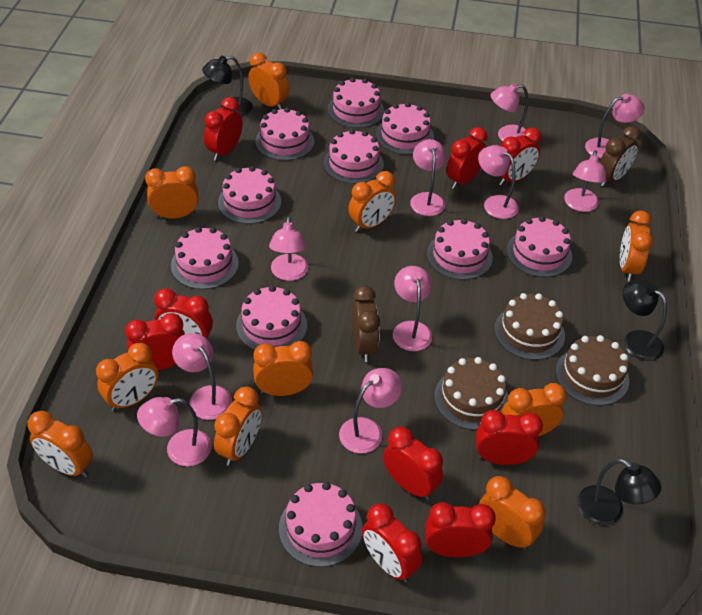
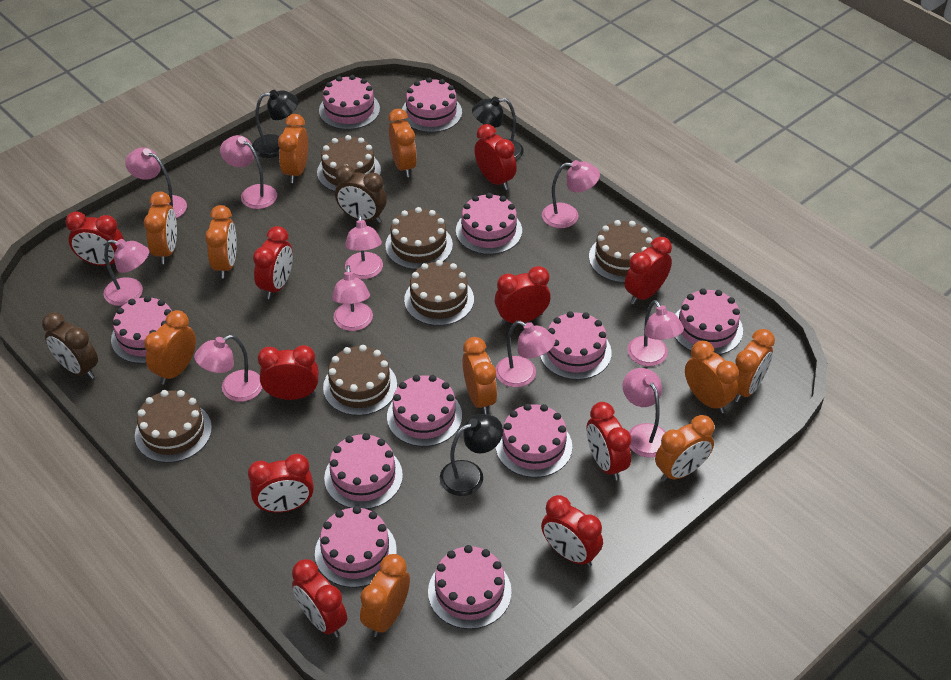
brown cake: [434,357,509,430] [494,293,565,360] [556,335,629,406] = 3 -> [135,390,212,463] [317,135,381,192] [323,345,397,416] [385,207,453,270] [404,260,474,326] [589,220,653,283] = 6
pink cake: [171,227,239,289] [218,166,281,224] [236,285,307,350] [255,107,314,161] [279,482,362,567] [324,129,384,184] [328,77,384,128] [376,102,434,155] [427,218,493,280] [507,216,572,277] = 10 -> [111,296,172,364] [315,506,397,588] [319,75,380,130] [324,433,403,509] [387,375,462,447] [402,77,462,133] [428,545,512,629] [456,193,522,254] [496,403,572,478] [540,311,612,380] [675,288,743,355] = 11
red clock: [125,313,185,370] [154,288,213,339] [204,97,243,161] [362,503,422,582] [383,427,443,500] [425,502,496,557] [447,127,488,189] [476,410,543,465] [499,128,541,186] = 9 -> [65,211,124,266] [248,454,314,513] [253,226,293,299] [258,345,319,400] [292,559,347,638] [474,124,517,190] [495,266,551,325] [541,495,603,567] [587,402,631,481] [625,237,672,304] = 10

